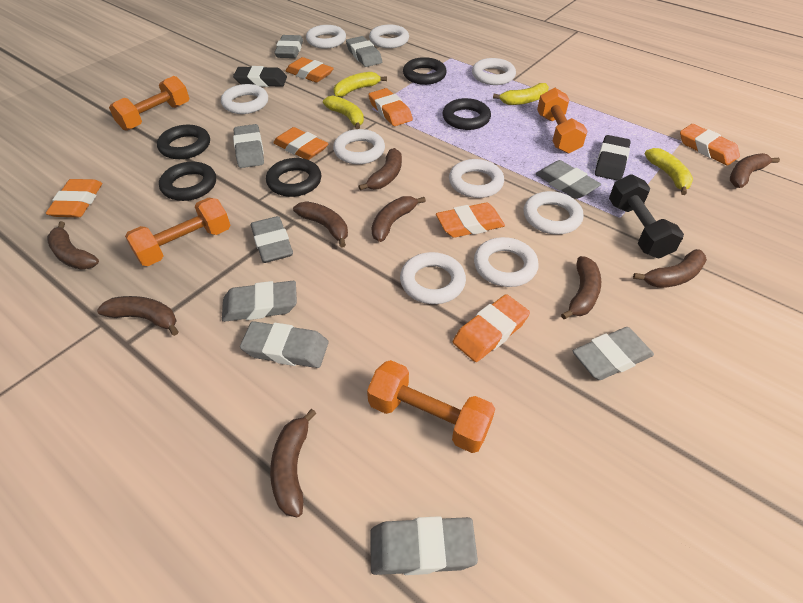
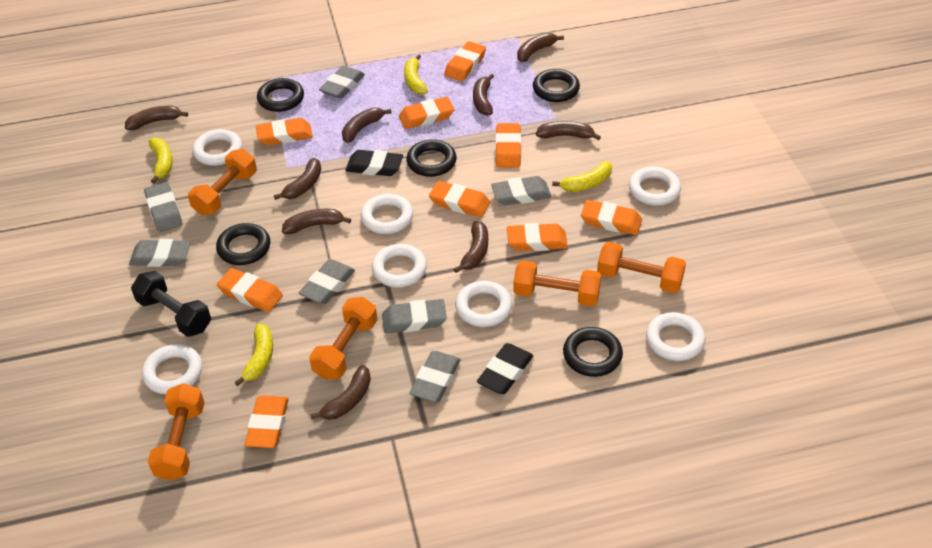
grey eraser: [222,281,297,322] [233,124,264,168] [240,321,329,368] [251,216,293,263] [274,35,303,58] [346,36,382,67] [370,516,478,575] [536,160,601,199] [572,327,654,380] = 9 -> [129,239,191,267] [144,182,183,232] [299,259,355,304] [319,65,365,99] [382,299,447,333] [409,351,461,402] [491,176,552,206] = 7
orange dumbbell: [109,76,189,131] [125,198,231,266] [367,360,495,453] [537,88,587,154] = 4 -> [148,383,205,481] [188,149,257,215] [309,297,377,380] [513,260,601,306] [597,242,686,293] = 5
orange eraser: [46,179,102,217] [273,127,328,160] [286,57,334,82] [368,88,413,126] [436,203,505,238] [453,294,530,362] [680,124,740,166] = 7 -> [217,268,283,312] [245,396,289,448] [256,118,313,145] [399,97,455,129] [429,181,490,217] [444,41,486,81] [495,123,521,167] [507,223,568,251] [581,200,642,235] = 9
white ring: [221,84,268,114] [306,25,346,49] [333,129,385,164] [369,25,409,48] [400,252,466,304] [449,159,504,198] [472,58,516,85] [474,237,539,287] [524,191,584,235] = 9 -> [142,344,202,394] [192,129,242,166] [361,194,413,234] [372,244,427,288] [455,281,512,327] [629,167,681,206] [646,312,705,361] = 7

